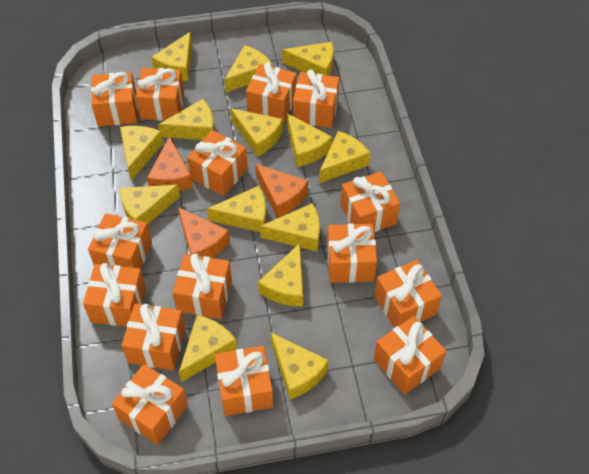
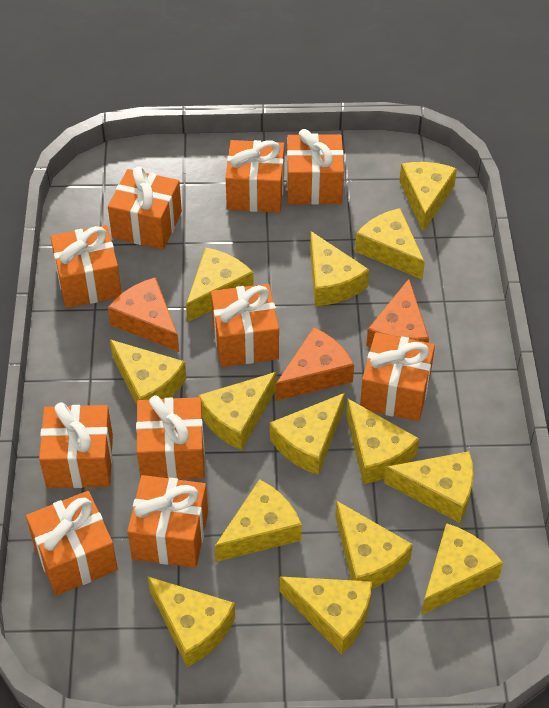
orange gift: [83,263,146,327] [88,213,152,269] [91,72,138,127] [112,364,188,445] [121,303,186,371] [136,68,184,121] [172,254,232,319] [187,130,248,196] [215,346,273,416] [246,62,297,123] [293,70,339,128] [327,223,377,283] [340,172,400,232] [374,260,442,328] [374,316,446,394] = 15 -> [26,491,118,595] [39,402,113,488] [51,225,122,308] [108,166,182,250] [127,475,208,568] [136,395,205,480] [211,284,279,367] [226,140,285,213] [287,129,344,205] [360,332,435,421] = 10

